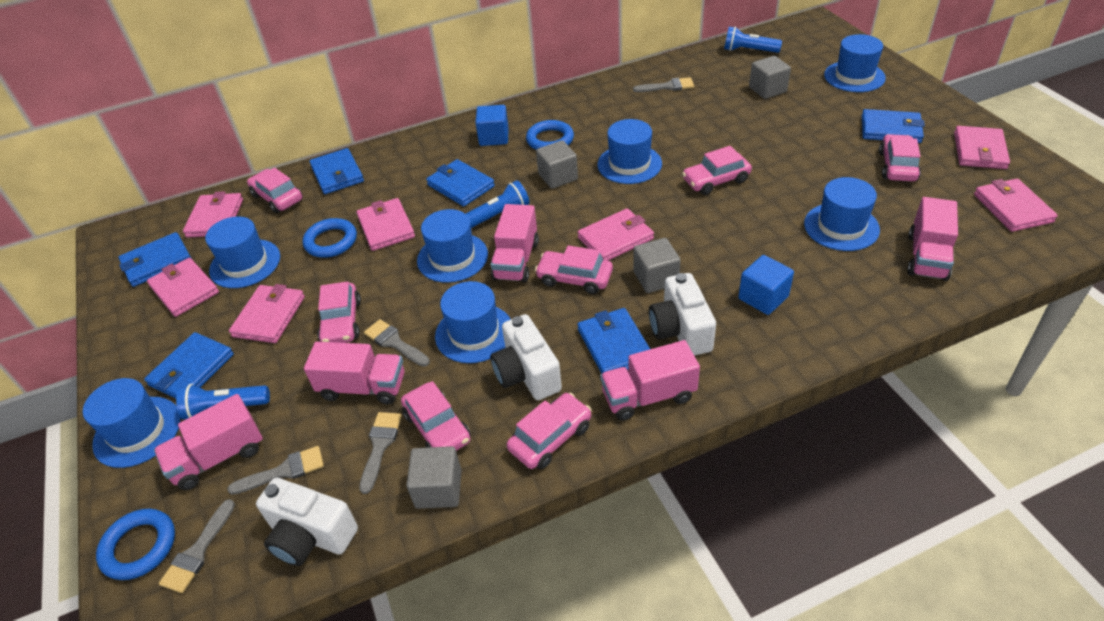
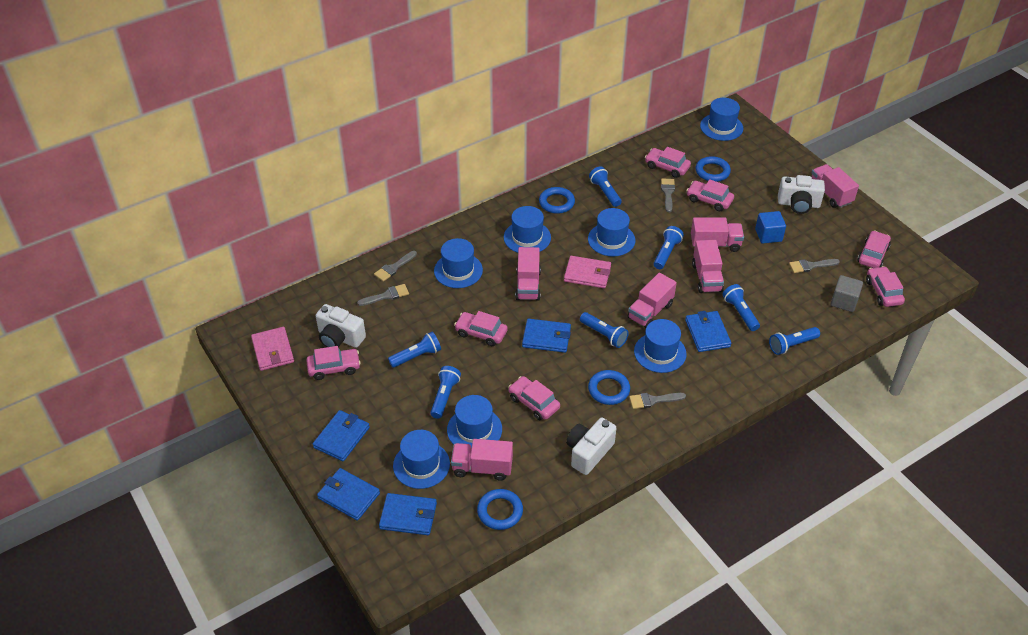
blue cube: [475,105,509,146] [738,255,794,315] = 2 -> [755,211,786,243] = 1
blue flashlight: [176,384,270,419] [466,180,529,228] [724,26,782,53] = 3 -> [388,332,441,368] [430,366,461,419] [580,312,629,348] [589,166,622,207] [654,226,684,269] [722,284,760,331] [769,327,820,355] = 7
blue ring: [96,509,175,580] [303,218,357,258] [526,120,574,150] = 3 -> [477,489,523,530] [539,187,575,214] [588,370,630,405] [695,156,731,182] = 4
blue wallet: [118,232,192,287] [144,332,234,399] [309,148,364,194] [426,159,495,207] [577,308,650,373] [862,109,925,143] = 6 -> [313,410,370,461] [317,468,380,521] [379,493,437,535] [522,319,571,353] [685,311,731,352] = 5
grey cube: [406,446,462,509] [536,140,578,189] [633,238,681,293] [749,56,791,99] = 4 -> [830,275,863,312] = 1
pink truck: [154,394,263,491] [304,342,404,404] [491,204,539,282] [600,340,700,421] [907,197,958,281] = 5 -> [451,439,513,481] [515,247,541,301] [628,273,677,328] [691,217,744,252] [692,240,724,293] [811,164,859,208] = 6
pink wallet: [147,258,219,317] [183,191,243,238] [229,284,305,343] [356,198,415,251] [578,208,654,261] [954,126,1010,169] [974,179,1058,232] = 7 -> [251,327,294,371] [564,256,611,288] = 2

